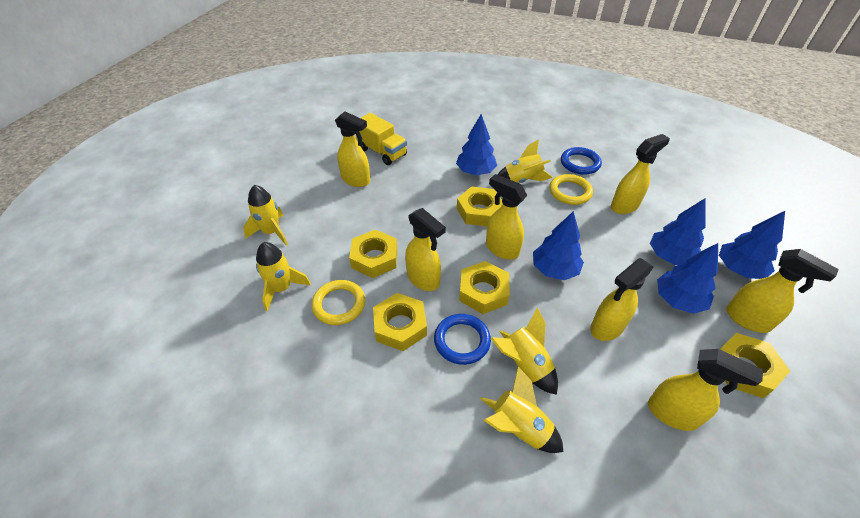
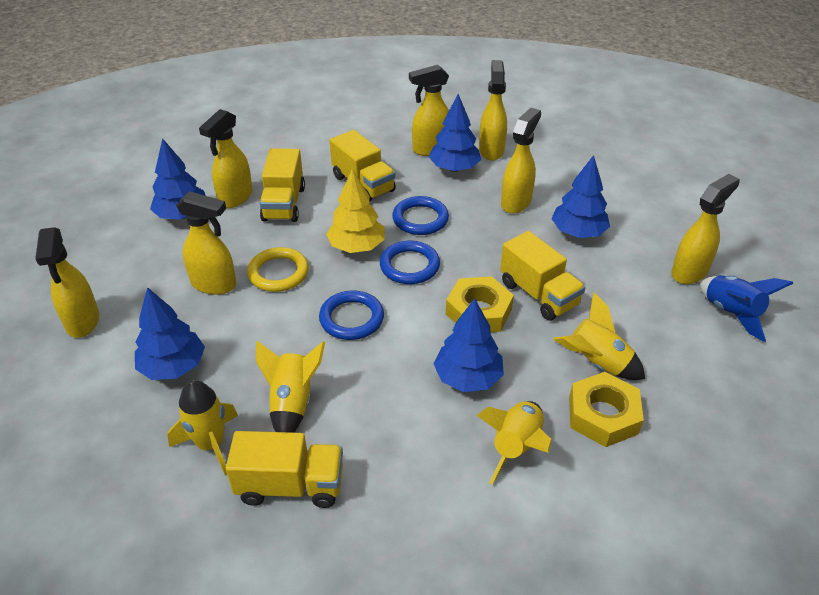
blue ring: [434,314,491,365] [561,147,602,175] = 2 -> [319,290,384,340] [380,241,440,284] [392,196,449,235] = 3
blue rocket: none = 0 -> [700,275,793,342] = 1
yellow nut: [349,230,398,278] [373,293,427,351] [457,187,503,226] [459,261,510,314] [720,333,790,398] = 5 -> [446,276,514,332] [569,372,644,447] = 2
yellow ring: [311,280,365,325] [549,174,593,205] = 2 -> [247,247,309,292] = 1
yellow rocket: [243,185,288,245] [256,242,311,311] [481,366,563,453] [490,307,558,395] [498,139,553,183] = 5 -> [167,380,238,476] [256,341,325,433] [477,401,552,484] [553,292,645,380] = 4
yellow tree: none = 0 -> [326,169,385,253] = 1
yellow truck: [356,113,407,165] = 1 -> [226,431,343,508] [260,148,305,222] [330,130,396,202] [500,231,586,321] = 4

